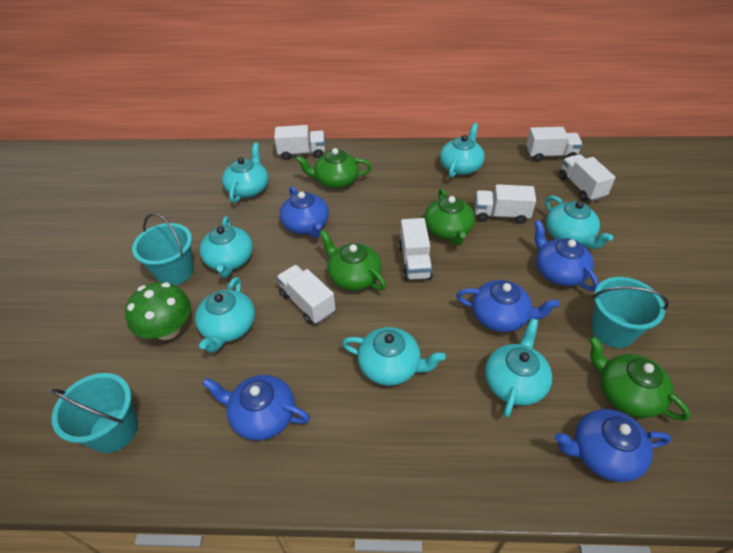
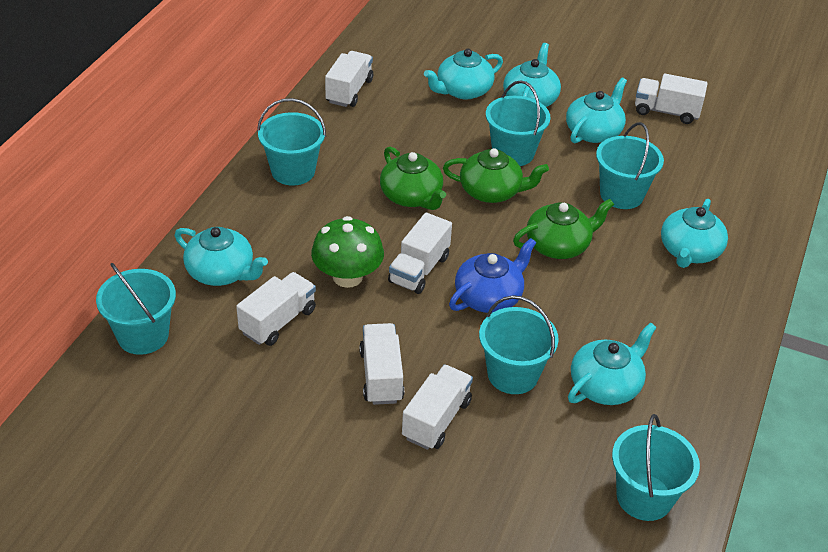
blue teapot: [202,375,310,441] [280,186,329,238] [456,280,560,332] [534,220,599,291] [555,409,671,482] = 5 -> [449,238,536,313] = 1
green teapot: [296,148,372,189] [319,230,386,291] [424,189,475,245] [589,336,691,421] = 4 -> [380,147,446,210] [443,148,549,203] [513,199,614,259] = 3
turquoise bucket: [51,373,138,453] [132,213,194,285] [591,277,669,348] = 3 -> [96,263,176,355] [257,98,326,186] [479,295,559,394] [486,80,550,166] [596,122,664,209] [612,414,700,521] = 6
turquoise teapot: [195,277,255,353] [200,216,253,278] [222,143,268,203] [342,327,446,386] [440,123,485,178] [485,318,552,418] [545,195,613,249] = 7 -> [175,227,268,286] [424,49,503,100] [503,43,561,107] [566,78,627,143] [568,323,657,405] [661,199,728,268] = 6

